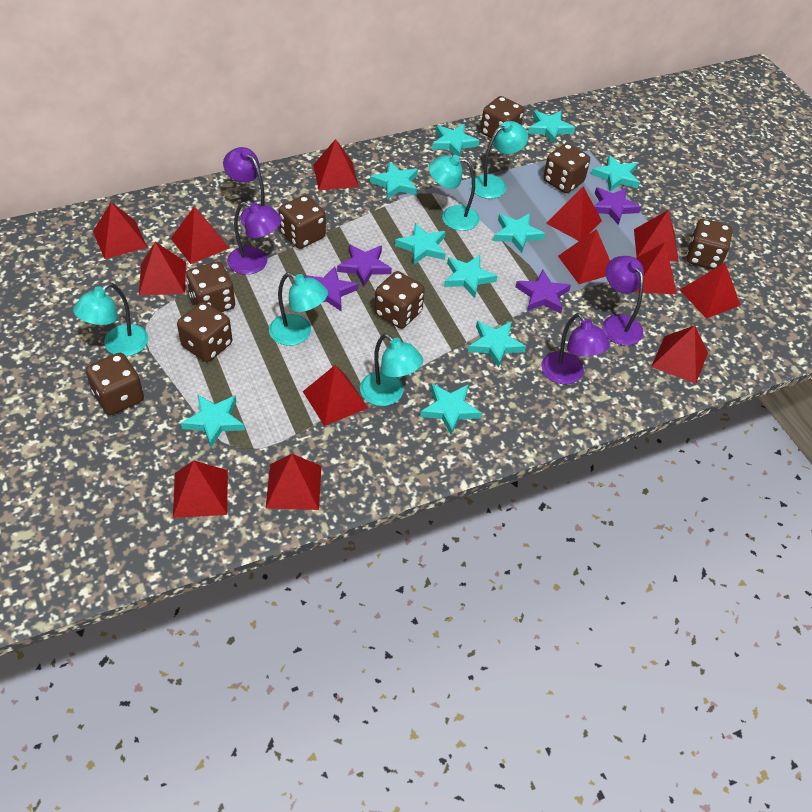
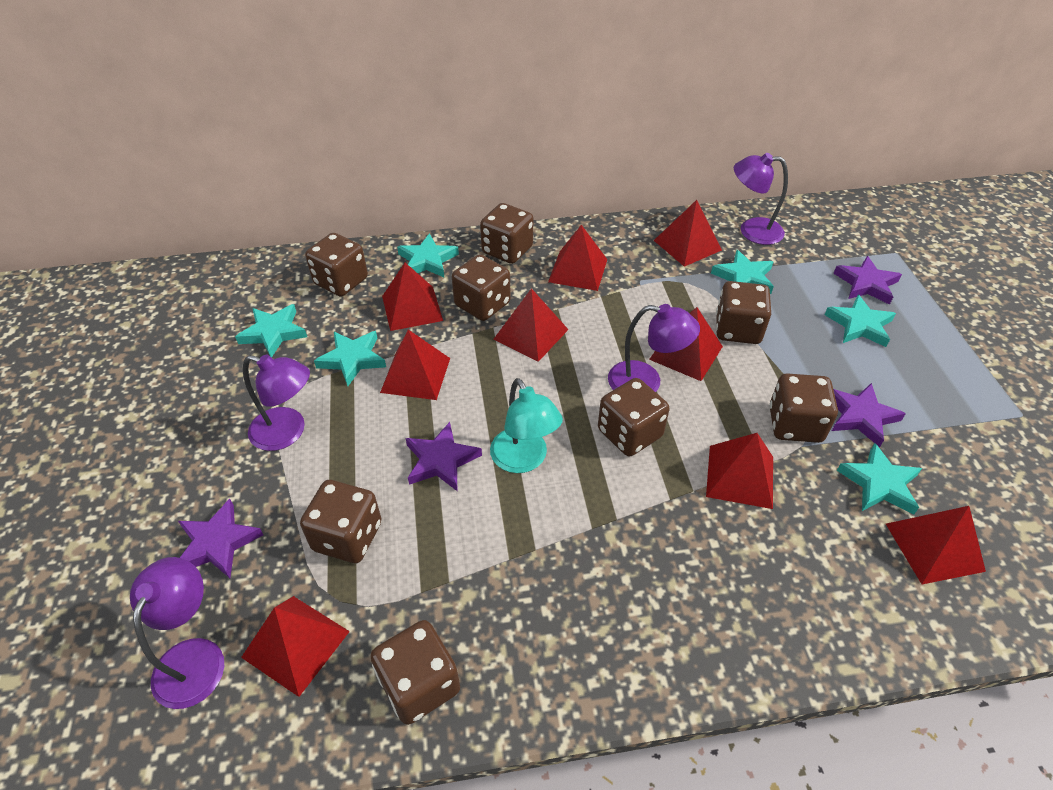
red pyramid: [93,202,148,259] [139,242,186,296] [171,206,229,264] [173,461,228,518] [266,454,322,510] [303,365,368,426] [313,139,359,190] [546,186,602,241] [558,229,610,284] [634,210,679,262] [635,243,677,294] [651,325,708,384] [680,263,740,319] = 13 -> [241,596,350,697] [380,330,450,400] [382,263,443,331] [494,288,569,362] [548,225,607,291] [649,307,723,381] [654,200,722,267] [706,433,773,509] [886,506,986,584] = 9
turquoise lamp: [73,283,148,356] [269,272,328,346] [360,333,423,406] [429,155,480,231] [470,121,528,199] = 5 -> [490,378,563,473] = 1
turquoise star: [181,394,245,447] [370,161,418,200] [395,223,446,265] [420,384,482,435] [432,124,480,157] [444,255,497,298] [468,321,526,368] [493,213,545,253] [528,111,575,144] [591,155,640,192] = 10 -> [235,304,307,358] [314,331,386,386] [397,233,459,277] [711,250,774,294] [825,295,896,347] [837,443,922,514] = 6

